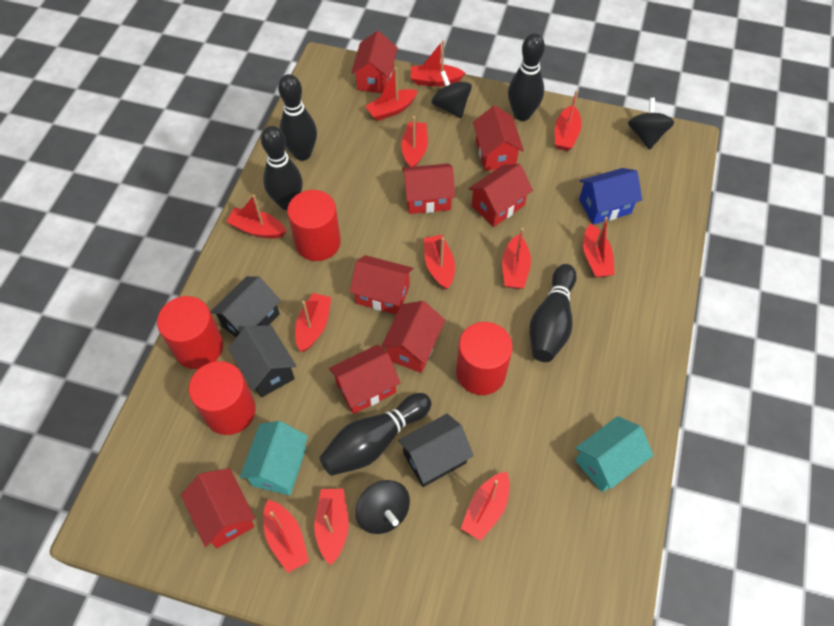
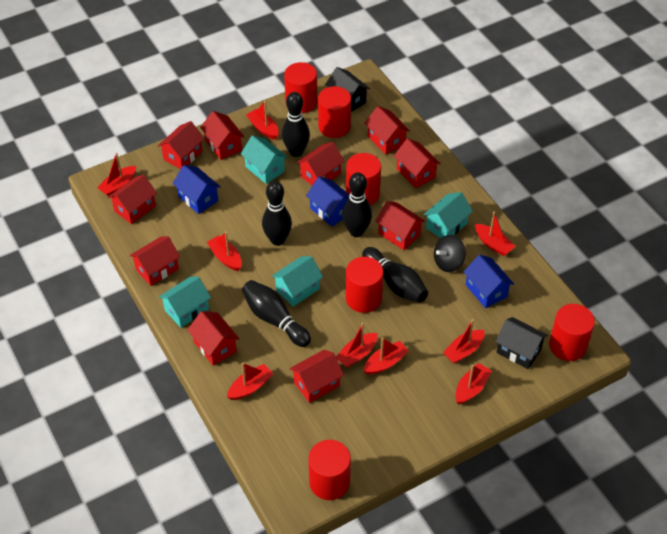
black house: [211,276,281,337] [228,325,296,398] [398,414,474,487] = 3 -> [325,67,370,112] [495,317,548,369] = 2
black spinning top: [355,480,410,534] [431,70,472,118] [628,98,674,150] = 3 -> [434,235,466,272] = 1
blue house: [579,168,642,225] = 1 -> [172,165,221,214] [306,177,349,227] [464,255,514,308] = 3
red boat: [226,195,286,238] [263,500,309,573] [295,293,331,352] [314,488,349,565] [365,67,418,121] [401,116,428,167] [411,40,465,87] [424,235,455,290] [461,471,510,541] [502,228,531,289] [555,90,582,151] [583,217,615,278] = 12 -> [97,153,136,196] [207,232,242,271] [227,363,273,400] [246,101,279,140] [336,323,378,368] [363,338,409,375] [443,319,485,364] [455,363,492,404] [475,212,516,256] = 9
red cylinder: [157,296,223,369] [189,361,256,435] [287,190,341,261] [456,322,513,395] = 4 -> [284,62,317,113] [308,440,351,500] [318,86,351,138] [345,257,383,313] [346,153,381,205] [549,304,595,361] = 6
red house: [181,468,255,549] [329,344,400,414] [350,255,413,315] [351,31,398,93] [381,301,445,373] [402,163,455,214] [468,164,533,227] [473,106,524,171] = 8 -> [108,175,157,224] [129,236,180,286] [158,121,205,169] [188,311,240,366] [200,111,245,160] [289,350,344,403] [297,142,344,185] [365,106,410,155] [375,201,425,250] [394,138,441,188] = 10
turquoise house: [240,421,308,496] [575,416,653,492] = 2 -> [159,276,211,328] [241,135,288,184] [271,256,323,307] [424,192,473,238] = 4

